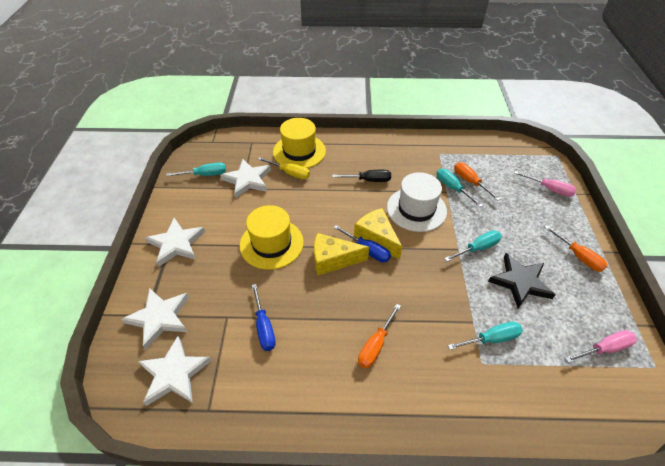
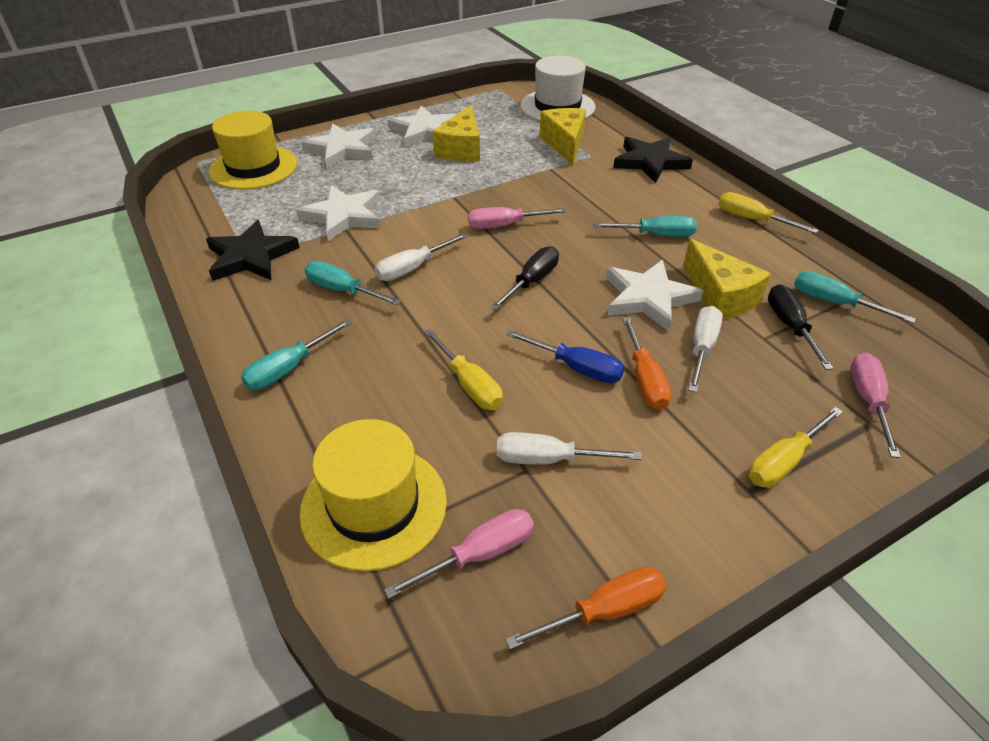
black screwdriver: [332,170,391,182] = 1 -> [490,246,559,311] [768,284,834,370] = 2
black star: [488,253,555,308] = 1 -> [206,220,300,281] [613,137,693,183] = 2
blue screwdriver: [252,284,276,351] [333,225,391,262] = 2 -> [506,330,625,383] = 1
orange screwdriver: [358,304,401,368] [454,162,500,201] [545,225,608,272] = 3 -> [505,567,667,650] [622,317,671,410] = 2
pink screwdriver: [514,171,577,197] [565,330,637,363] = 2 -> [384,509,534,599] [468,207,567,229] [851,353,901,458] = 3
white screwdriver: none = 0 -> [375,233,468,281] [497,432,641,465] [688,306,723,393] = 3
yellow cheese: [314,233,369,275] [354,208,402,260] = 2 -> [433,105,480,162] [539,108,586,165] [683,239,771,320] = 3
yellow screwdriver: [258,157,310,179] = 1 -> [424,329,503,410] [719,192,819,234] [749,407,843,488] = 3

